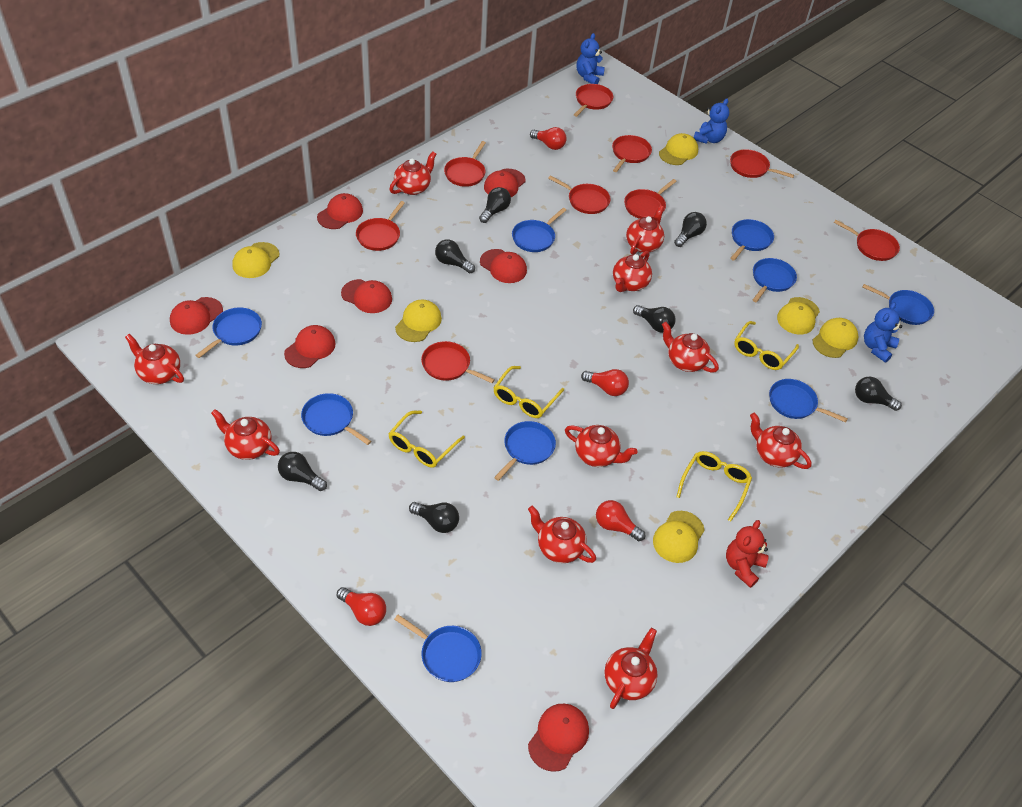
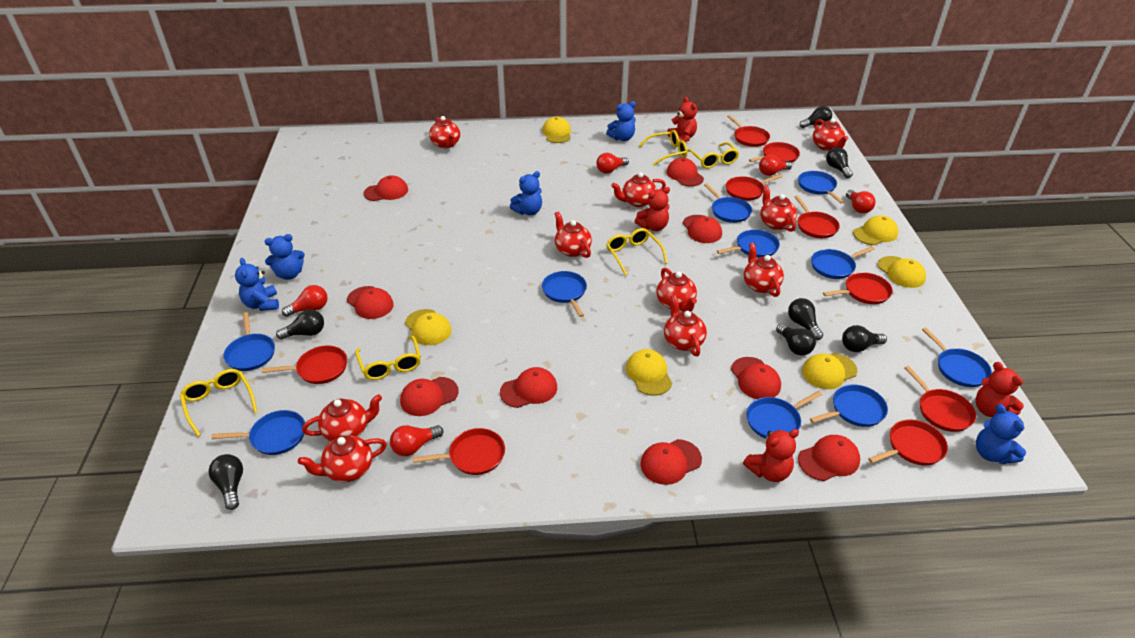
blue pan: [195,307,262,358] [301,393,371,445] [394,615,482,682] [494,421,556,481] [512,208,566,252] [731,219,774,261] [753,258,797,302] [769,379,848,423] [863,284,934,325] = 9 -> [211,410,305,455] [223,312,275,371] [542,271,587,317] [704,183,752,223] [717,229,780,258] [746,391,822,439] [798,171,844,204] [810,384,888,427] [811,246,875,279] [922,327,992,387] = 10
blue teddy bear: [576,33,605,84] [694,99,729,144] [864,302,902,363] = 3 -> [235,258,279,311] [265,234,305,280] [510,171,542,215] [606,101,636,141] [976,404,1026,464] = 5
red cap: [170,297,223,335] [284,325,336,368] [317,193,363,229] [341,279,392,313] [480,249,527,283] [484,169,525,197] [528,704,589,772] = 7 -> [347,286,394,319] [364,175,408,201] [400,377,458,416] [500,367,557,408] [640,439,702,485] [667,158,704,187] [683,215,722,243] [731,357,781,399] [798,435,860,481] = 9
red light bulb: [337,587,386,626] [530,127,567,150] [581,369,629,396] [596,500,645,541] = 4 -> [282,285,328,317] [390,425,444,456] [596,153,629,174] [759,155,792,176] [846,190,876,213] = 5
red teddy bear: [726,520,769,588] = 1 -> [635,187,670,231] [668,97,697,142] [743,429,799,482] [975,362,1024,417] = 4
yellow glasses: [388,410,465,468] [493,366,564,418] [676,451,752,522] [734,321,799,370] = 4 -> [180,369,257,437] [355,335,421,380] [606,228,668,276] [639,130,687,166] [687,142,739,168] = 5

